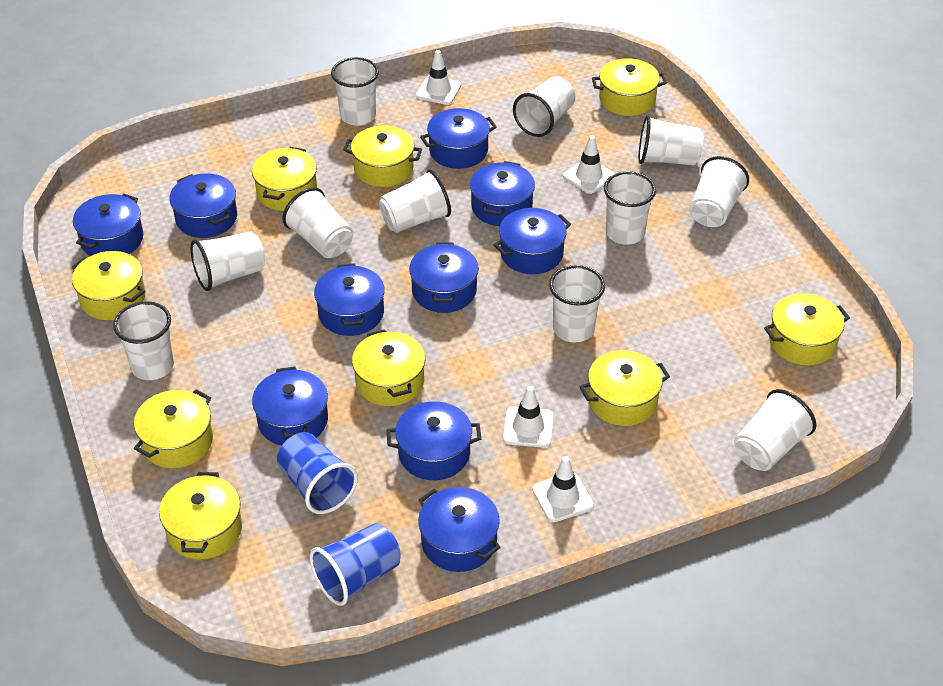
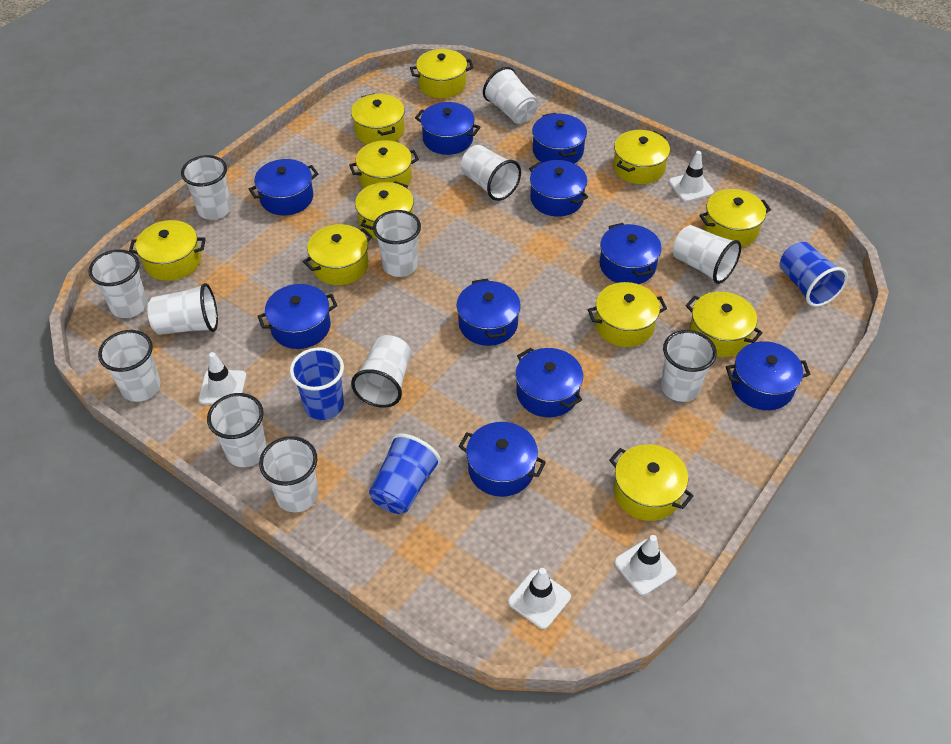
blue cup: [277,432,358,514] [310,523,401,606] = 2 -> [290,347,344,420] [369,433,441,514] [780,242,848,307] = 3
white cup: [113,301,174,380] [190,232,265,291] [282,188,353,258] [331,57,379,126] [379,170,451,233] [513,76,576,137] [549,265,605,343] [604,171,656,245] [639,115,703,166] [689,156,749,227] [734,389,816,471] = 11 -> [89,250,147,318] [98,330,161,402] [147,283,218,335] [181,155,231,220] [207,393,267,467] [259,436,318,512] [351,335,411,408] [373,210,421,277] [461,145,521,201] [483,67,538,124] [661,330,717,402] [673,225,741,284] = 12
yellow pot: [72,251,145,320] [134,389,213,468] [159,472,242,560] [252,147,317,211] [343,125,422,187] [352,329,425,406] [579,350,670,426] [592,58,667,116] [764,293,850,365] = 9 -> [129,220,206,281] [303,224,373,285] [349,140,419,188] [351,93,405,144] [355,181,414,239] [410,49,474,98] [588,282,667,347] [609,444,694,521] [613,130,670,184] [686,292,763,357] [700,189,771,247] = 11

